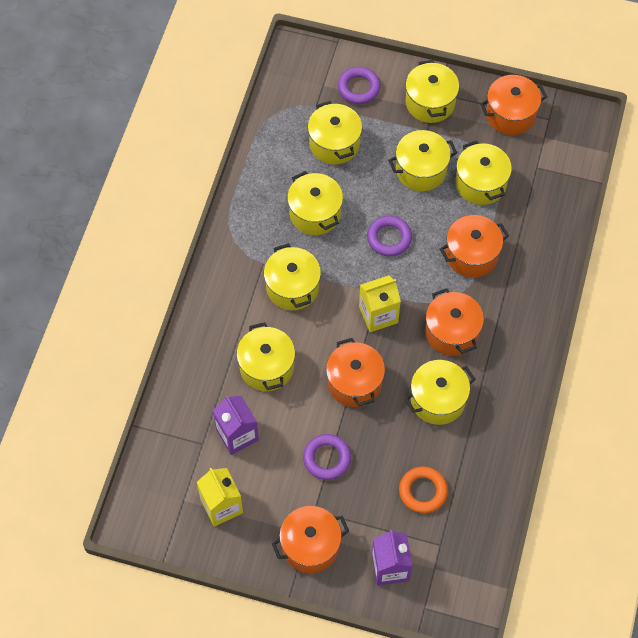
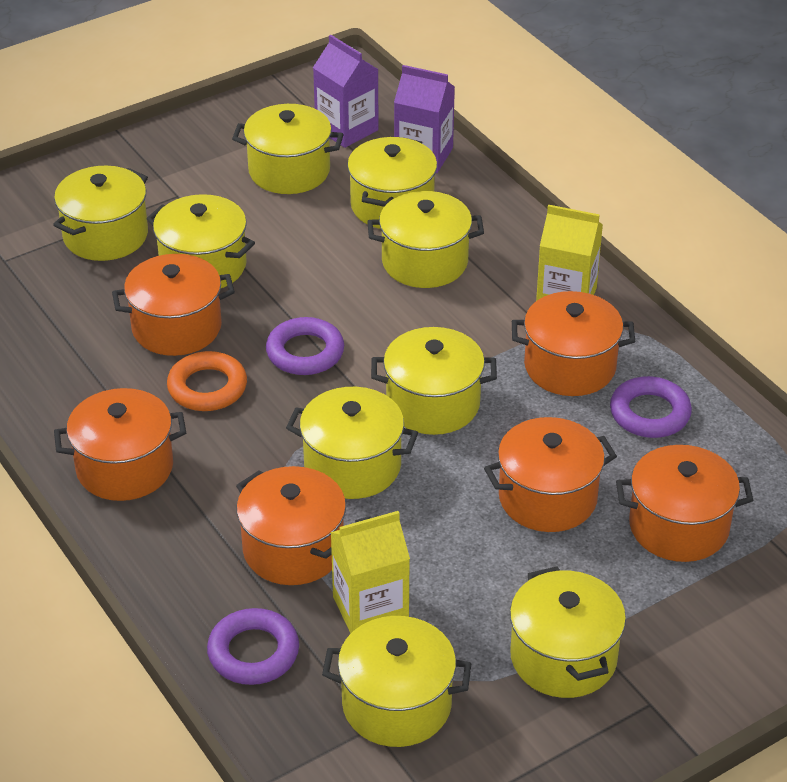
orange pot: [272,506,349,573] [326,338,385,407] [425,288,484,356] [440,215,509,278] [480,75,547,135] = 5 -> [54,388,186,501] [112,254,235,356] [236,466,346,585] [484,417,617,532] [512,291,635,396] [616,445,753,562] = 6
yellow pot: [236,322,295,391] [264,243,321,310] [287,171,343,235] [308,101,362,165] [388,130,457,191] [404,360,475,425] [405,60,459,123] [455,140,512,205] = 8 -> [53,166,148,261] [146,194,255,288] [232,104,344,194] [286,387,418,499] [322,616,471,747] [347,137,437,229] [367,191,484,288] [371,327,497,435] [510,566,626,698] = 9

